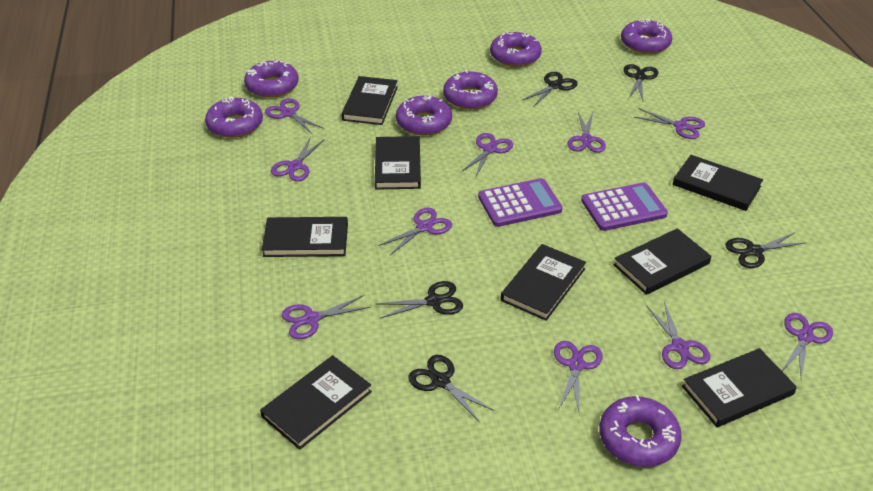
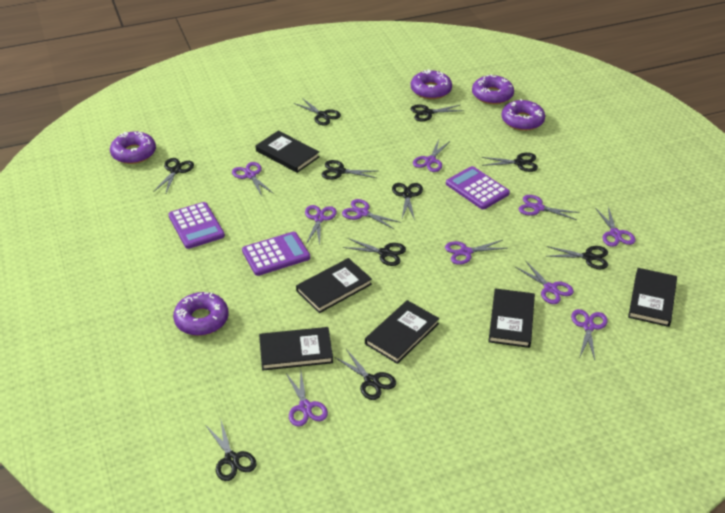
black book: [260,355,372,450] [262,217,348,257] [341,76,398,125] [375,136,421,190] [501,244,586,321] [614,228,711,295] [673,155,763,211] [682,348,797,427] = 8 -> [256,131,320,173] [259,327,333,370] [296,258,372,313] [365,300,439,364] [488,288,535,348] [628,268,677,327] = 6
black scissors: [377,281,463,318] [408,355,494,422] [523,72,578,106] [624,64,658,100] [725,232,807,268] = 5 -> [153,158,194,195] [206,421,257,481] [294,98,341,126] [321,160,376,179] [335,349,396,400] [343,238,406,266] [392,183,423,220] [411,104,464,121] [481,153,538,172] [546,246,608,269] = 10
purple calculator: [478,178,562,227] [581,182,668,231] = 2 -> [168,202,225,249] [242,232,310,276] [446,166,510,210] = 3
purple donut: [205,96,263,138] [244,61,299,98] [396,96,452,136] [443,70,498,109] [490,32,542,67] [599,395,682,467] [621,19,672,54] = 7 -> [110,131,156,164] [173,292,229,336] [411,69,452,99] [472,74,514,104] [501,99,545,131] = 5

